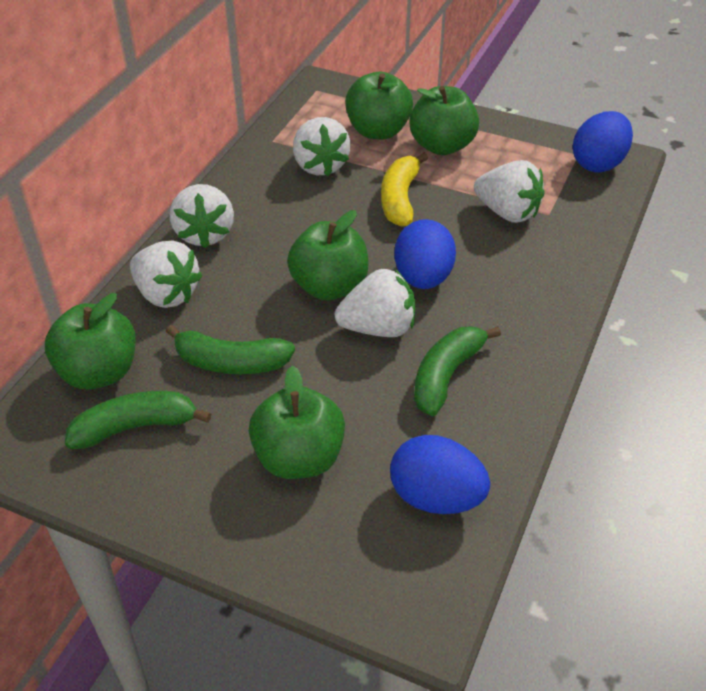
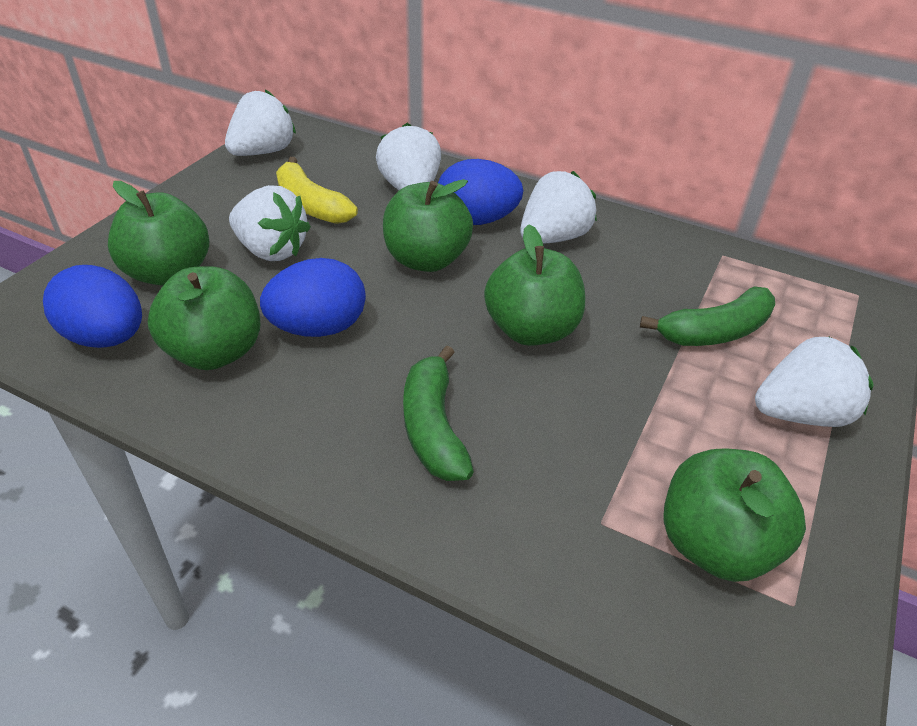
green banana: [65,391,211,449] [165,325,295,374] [414,326,501,416] = 3 -> [403,345,474,481] [640,286,775,346] = 2

